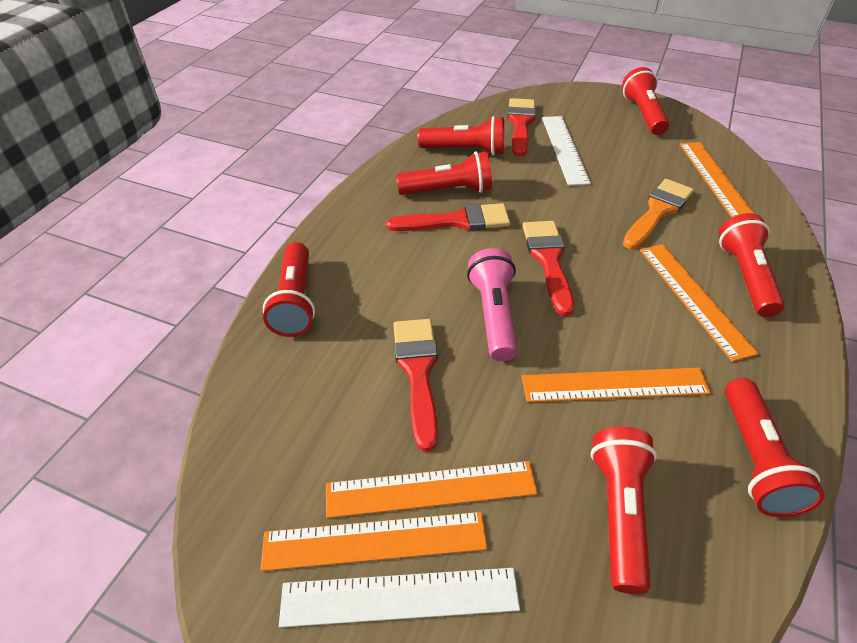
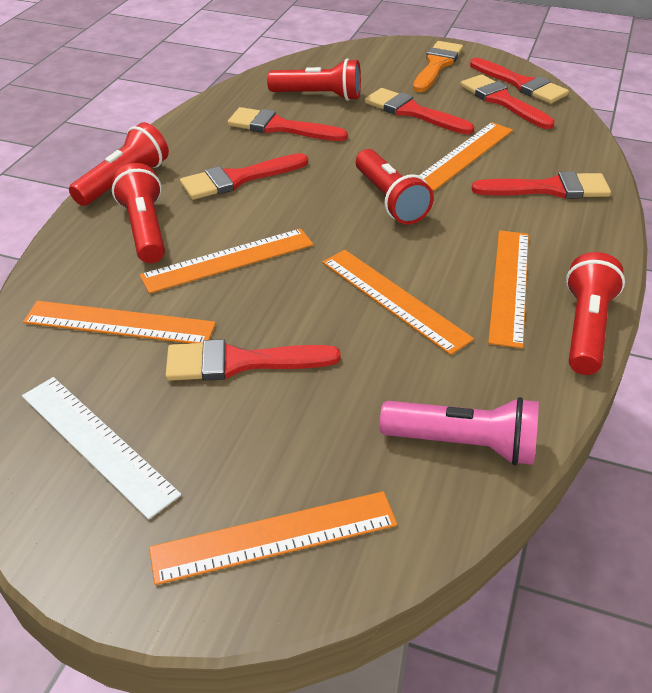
orange ruler: [261,512,487,571] [326,461,538,518] [522,368,711,402] [640,244,759,362] [679,142,755,218] = 5 -> [23,301,216,343] [140,229,313,294] [149,491,397,585] [322,250,474,355] [419,122,513,191] [488,230,529,348] = 6
red brush: [386,203,510,231] [393,319,438,452] [507,98,536,157] [523,221,574,316] = 4 -> [165,339,340,381] [180,153,308,200] [227,107,348,141] [365,88,474,134] [460,74,555,129] [470,58,569,104] [471,171,611,199] = 7
red flashlight: [263,242,315,337] [396,152,492,195] [418,116,504,156] [590,427,657,594] [622,67,670,135] [718,213,785,317] [725,378,825,517] = 7 -> [69,122,169,206] [112,163,165,263] [267,58,361,101] [356,149,434,224] [566,252,625,375] = 5
white ruler: [279,568,520,627] [542,116,591,186] = 2 -> [22,377,181,519] = 1

